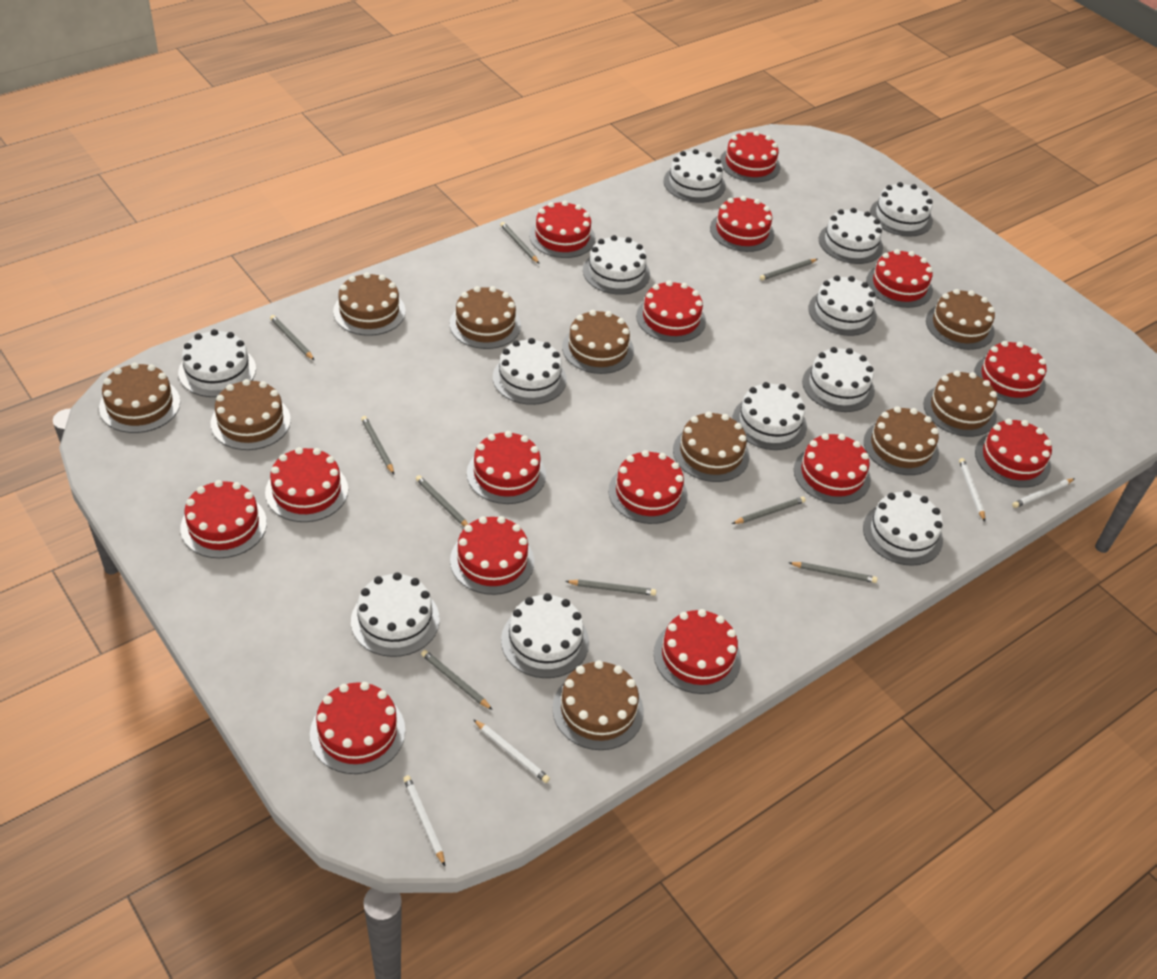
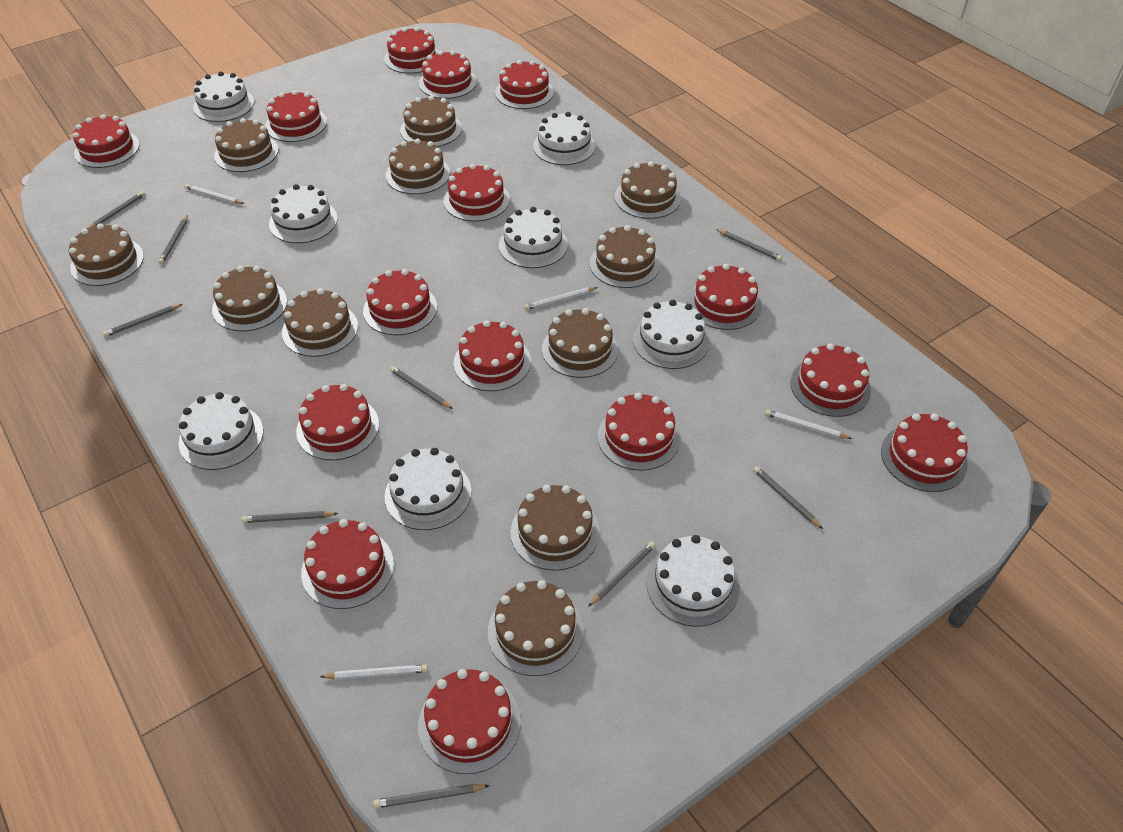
brown cake: [99,362,180,433] [211,379,291,450] [333,272,406,336] [450,286,521,349] [552,660,644,750] [562,310,634,374] [673,411,750,482] [864,406,939,475] [923,371,997,437] [926,289,995,350] = 10 -> [69,223,144,286] [212,266,287,331] [214,118,278,172] [282,288,358,357] [386,139,450,194] [400,95,462,147] [488,580,584,676] [511,485,600,571] [542,308,618,378] [590,225,660,288] [615,161,681,219] = 11
white cake: [178,329,256,397] [351,572,440,657] [493,338,567,405] [501,593,589,678] [583,235,650,295] [663,149,726,203] [732,382,807,450] [802,347,875,412] [808,275,877,336] [819,208,883,264] [863,491,943,566] [870,182,933,237] = 12 -> [178,392,263,470] [193,72,254,122] [269,184,338,243] [385,448,472,530] [499,207,568,268] [533,112,595,165] [633,300,709,369] [646,535,740,627] = 8

